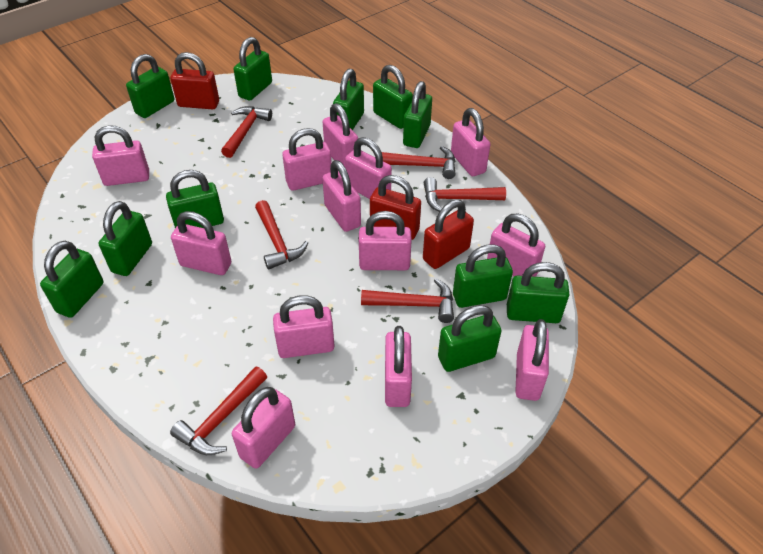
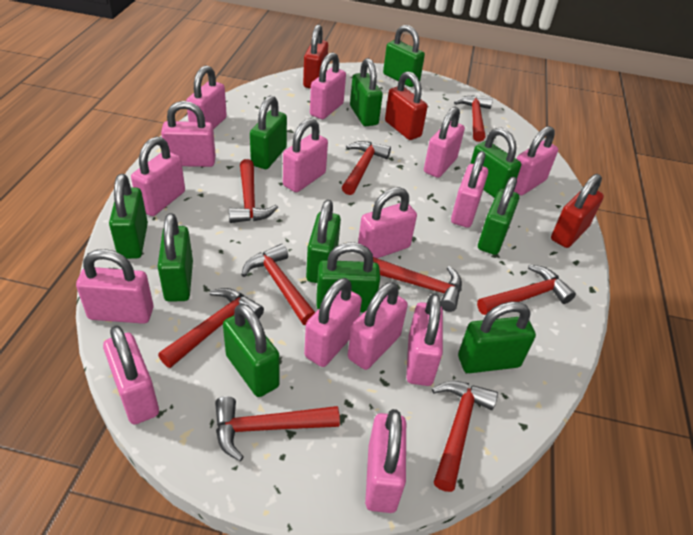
pink padlock: [92,125,149,186] [171,211,231,275] [232,387,295,469] [273,295,335,358] [282,128,332,191] [322,160,361,232] [323,103,358,168] [345,137,392,199] [359,211,412,270] [385,326,412,407] [451,108,491,176] [487,214,545,277] [515,319,549,401] = 13 -> [76,249,154,324] [103,325,159,425] [131,137,185,216] [161,101,216,167] [186,65,227,129] [283,118,328,192] [304,278,362,367] [310,52,346,119] [348,282,408,370] [358,187,417,258] [365,409,406,513] [406,293,443,386] [424,107,465,178] [451,151,488,228] [514,126,558,195] = 15
red hammer: [170,366,267,455] [221,106,272,158] [255,200,308,270] [361,278,454,323] [382,146,455,179] [424,177,506,212] = 6 -> [158,288,264,368] [215,396,340,461] [229,159,278,223] [241,244,316,325] [342,141,391,195] [373,257,462,312] [432,381,498,492] [454,95,493,142] [477,265,576,315] = 9

